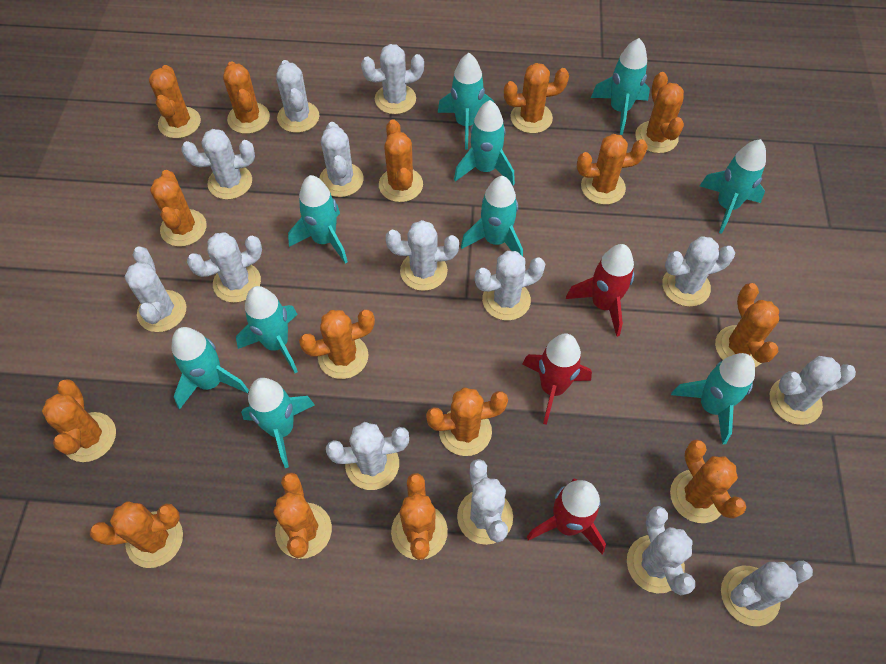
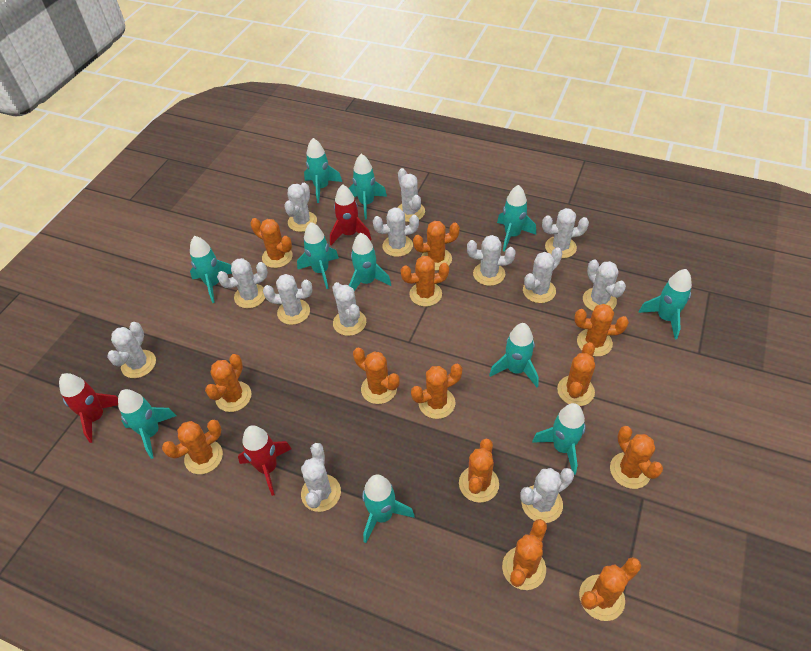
orange cactus: [42,379,116,462] [90,501,183,568] [149,65,201,138] [150,170,207,247] [223,61,270,134] [273,473,332,559] [299,310,375,379] [379,119,423,202] [391,473,448,560] [426,387,508,456] [504,63,569,134] [577,134,648,205] [635,72,684,153] [670,440,746,523] [715,283,779,367] = 15 -> [162,420,223,474] [205,354,252,412] [250,218,293,268] [353,348,400,404] [400,256,449,307] [411,364,462,419] [413,221,460,271] [459,439,499,503] [502,519,547,590] [557,342,595,406] [575,304,629,357] [579,557,641,621] [610,426,663,489] = 13
turquoise rocket: [172,327,249,409] [236,286,298,373] [241,378,315,468] [288,175,348,264] [438,53,494,149] [454,100,515,185] [461,176,523,256] [591,38,650,135] [671,353,755,445] [700,139,766,234] = 10 -> [118,389,176,459] [190,236,232,303] [297,222,339,289] [304,138,342,203] [349,154,387,220] [349,233,391,291] [362,475,414,543] [489,323,539,387] [497,185,536,252] [532,403,586,475] [638,269,692,340] = 11
white cactus: [125,246,186,332] [182,129,255,200] [187,232,262,303] [276,60,319,133] [319,122,364,197] [326,422,409,490] [361,44,424,114] [386,220,459,291] [457,459,513,545] [475,251,545,321] [627,506,695,595] [662,236,735,307] [721,561,813,626] [770,356,856,425] = 14 -> [107,322,156,378] [217,258,268,309] [263,274,312,325] [284,183,317,232] [301,443,341,512] [332,282,366,336] [373,207,419,257] [397,168,425,222] [467,235,515,286] [520,468,574,523] [523,247,562,303] [542,208,589,258] [583,259,626,311] = 13

